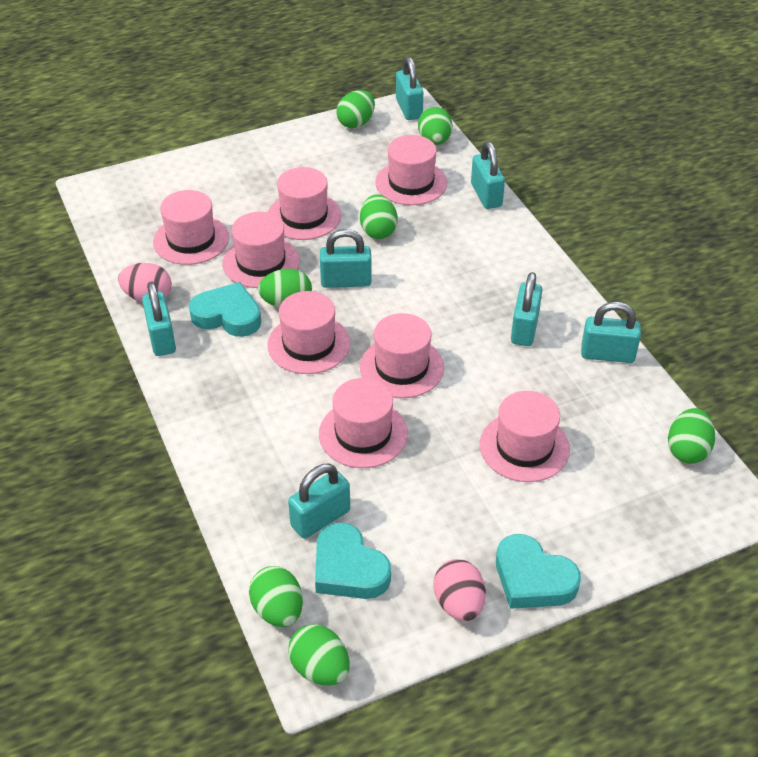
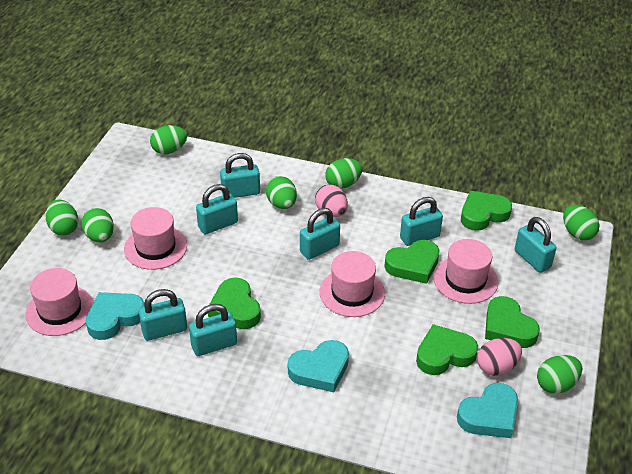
green heart: none = 0 -> [208,277,261,329] [384,240,440,284] [416,324,478,375] [461,191,512,231] [485,296,540,348] = 5
pink hat: [153,190,229,265] [222,212,300,288] [267,291,351,374] [268,167,341,240] [319,378,408,468] [360,313,444,398] [375,135,447,205] [480,391,570,482] = 8 -> [25,268,94,336] [124,207,187,270] [319,251,385,317] [433,239,498,304] = 4

